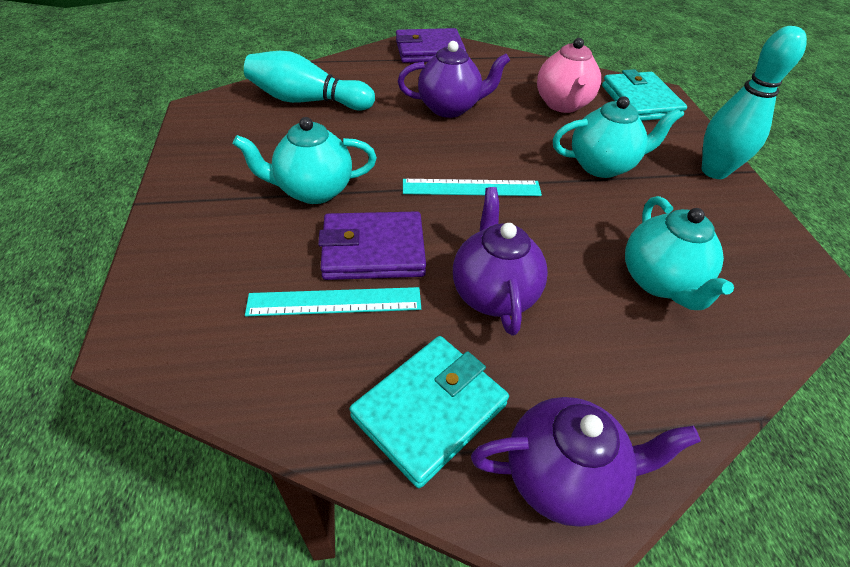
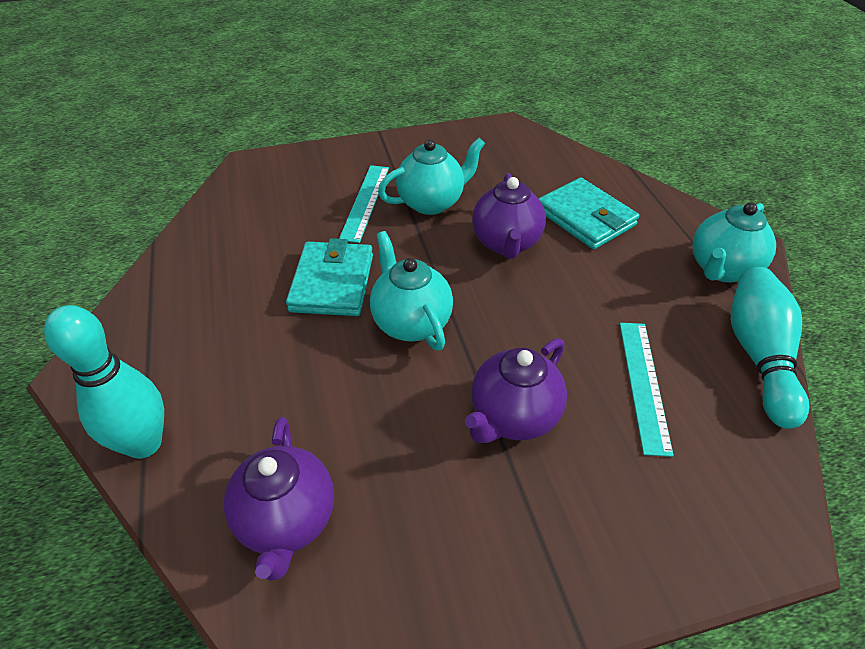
pink teapot: [537,38,601,113] = 1 -> none = 0
purple wallet: [318,211,426,280] [396,28,466,63] = 2 -> none = 0

